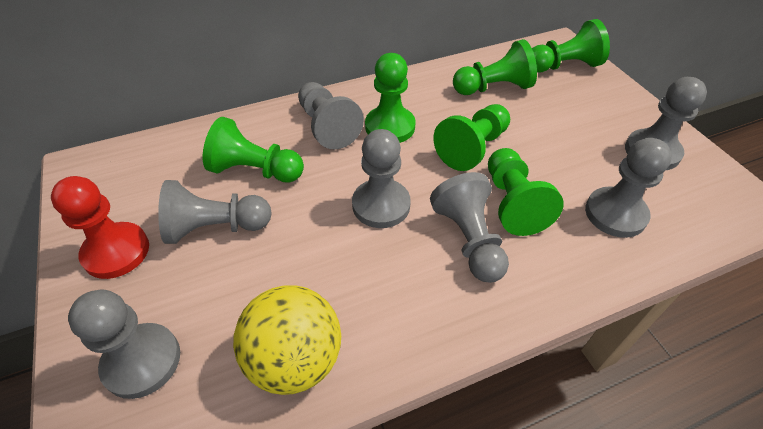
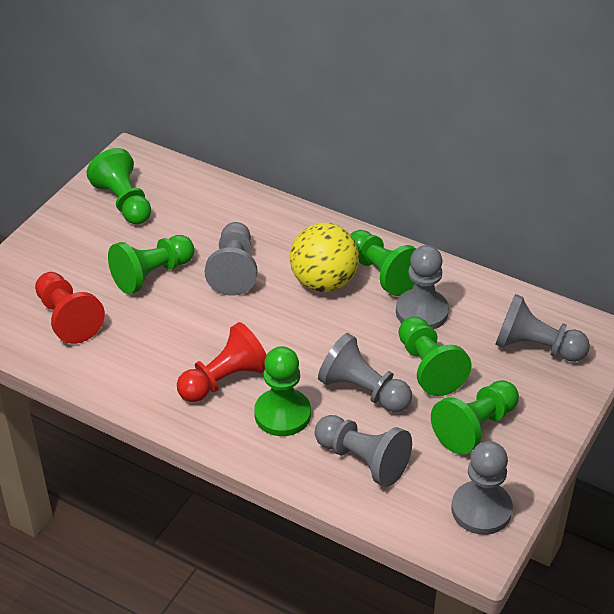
grey pawn: [68,290,180,399] [158,180,272,244] [298,82,364,149] [352,129,411,228] [430,172,509,283] [585,138,672,238] [625,77,707,170] = 7 -> [205,222,257,295] [315,415,412,487] [318,333,412,412] [396,245,449,329] [451,441,513,535] [495,294,590,362] = 6
red pawn: [51,176,149,279] = 1 -> [35,272,105,344] [177,322,267,402] = 2

